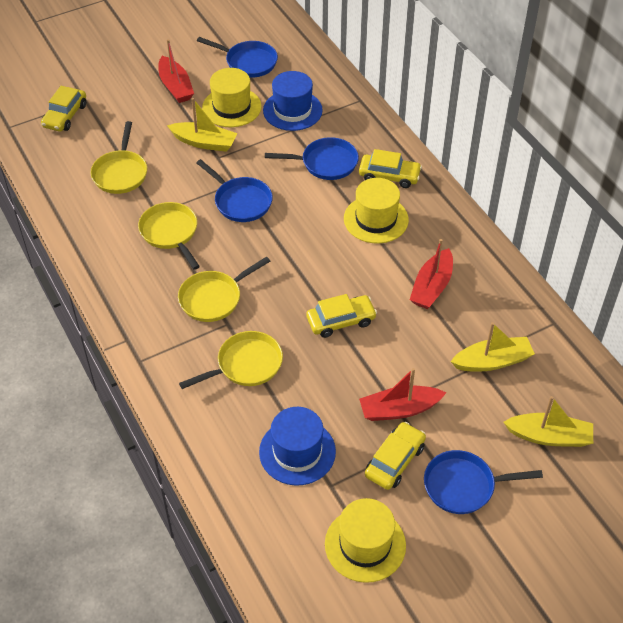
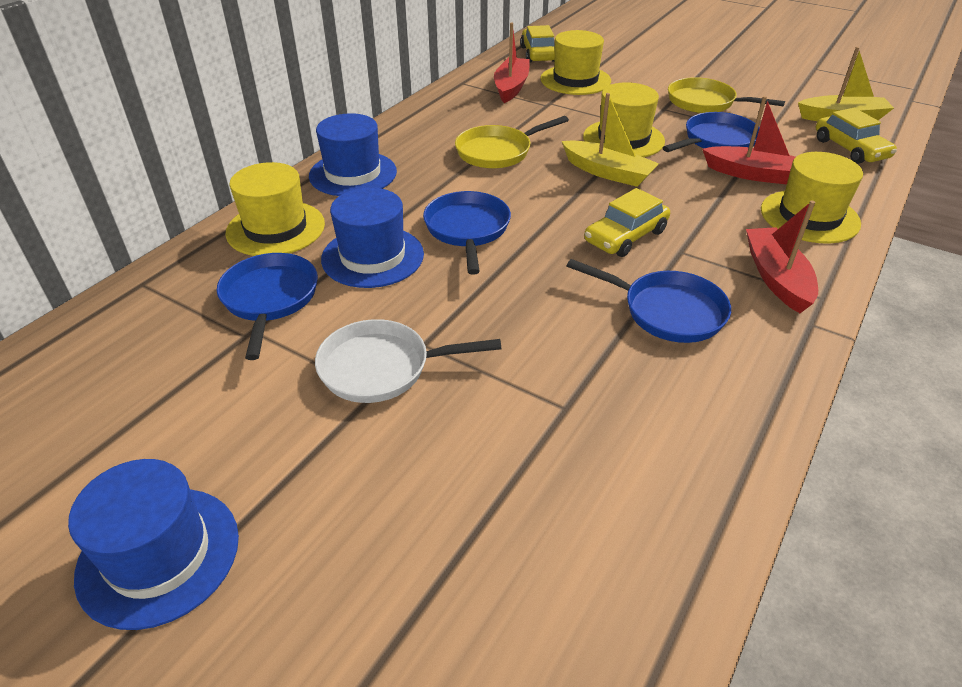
blue hat: [259,407,336,486] [263,71,323,131] = 2 -> [68,459,239,630] [309,113,397,196] [321,188,424,288] = 3
white pan: none = 0 -> [315,319,501,403] = 1
yellow boat: [167,98,238,152] [451,322,535,372] [503,396,593,447] = 3 -> [562,93,659,187] [798,47,894,121] = 2
yellow car: [41,86,86,132] [306,294,377,338] [359,149,422,188] [365,422,426,490] = 4 -> [520,25,555,63] [584,188,670,257] [816,108,897,164] = 3
yellow hat: [202,68,262,127] [325,498,406,583] [344,178,409,244] = 3 -> [225,162,325,256] [540,30,611,95] [583,82,665,157] [761,152,863,244] = 4
yellow pan: [90,121,147,194] [138,202,200,270] [178,256,270,322] [179,331,283,389] = 4 -> [455,116,569,169] [668,77,785,113] = 2

